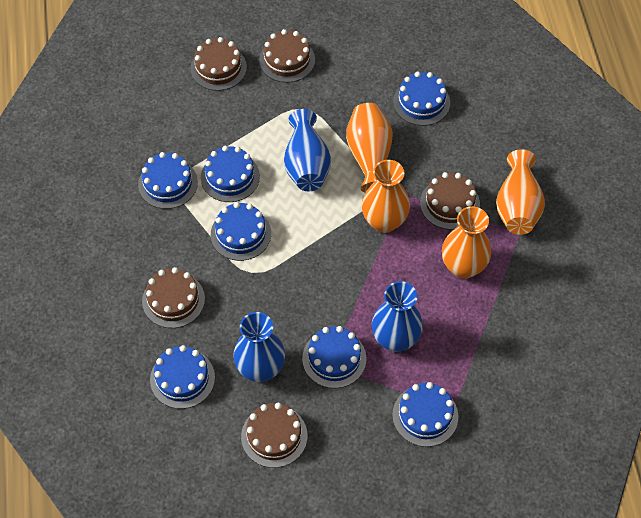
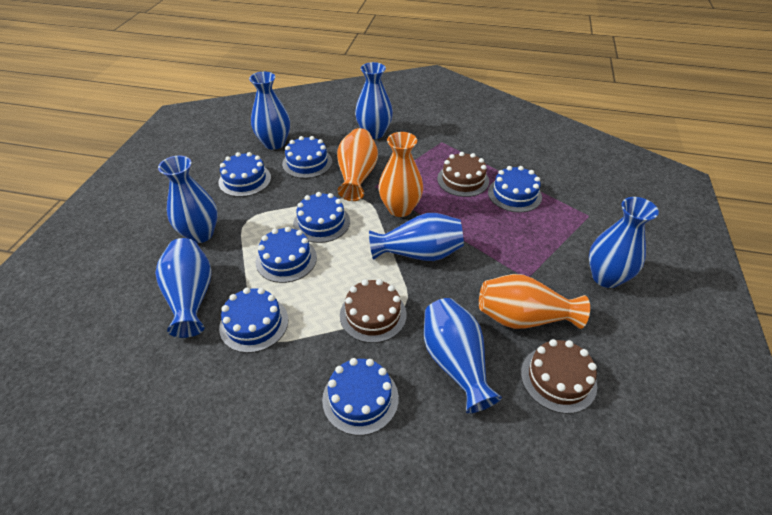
blue vase: [233,312,285,382] [284,109,331,191] [372,281,423,352] = 3 -> [155,238,212,338] [158,156,218,243] [249,72,290,150] [355,62,393,139] [369,213,464,261] [424,298,502,414] [589,197,659,288] = 7
brown cake: [142,267,205,328] [191,37,247,91] [241,403,307,468] [259,29,315,83] [420,172,480,230] = 5 -> [340,279,407,343] [437,152,489,197] [521,339,597,414] = 3
orange vase: [346,103,393,193] [362,160,410,233] [442,206,491,279] [496,149,545,235] = 4 -> [337,128,378,201] [378,132,423,217] [479,274,590,329] = 3

